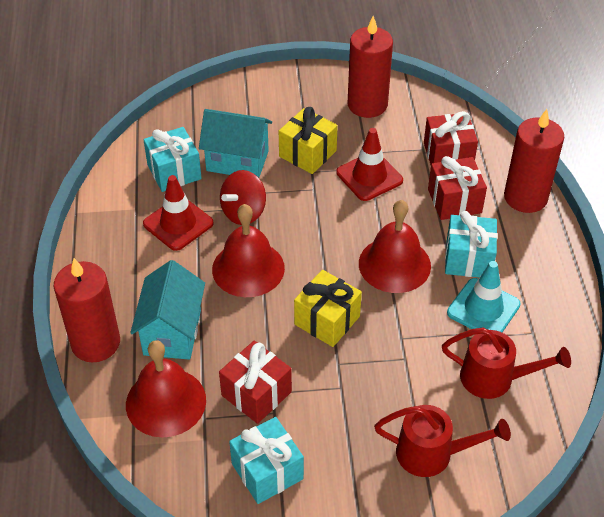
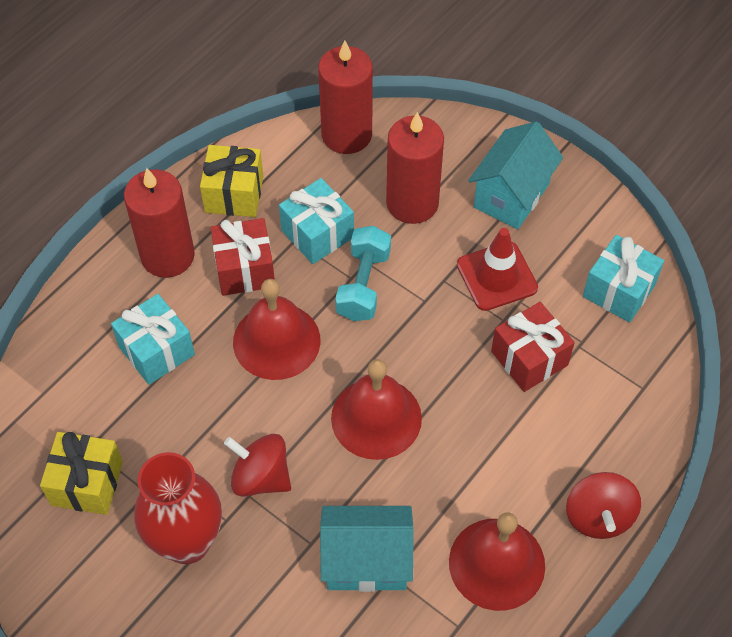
red gift: [219,341,292,424] [424,111,478,165] [428,156,487,220] = 3 -> [211,218,275,296] [491,302,575,392] = 2
red spinning top: [220,170,266,225] = 1 -> [224,434,291,497] [566,472,641,539] = 2
red traffic cone: [143,175,214,251] [336,128,403,201] = 2 -> [457,228,538,311] = 1
red vase: none = 0 -> [134,452,222,564] = 1
red watering can: [374,405,511,477] [442,328,571,399] = 2 -> none = 0
turquoise dumbbell: none = 0 -> [335,226,391,321] = 1
turquoise traffic cone: [447,261,521,332] = 1 -> none = 0

